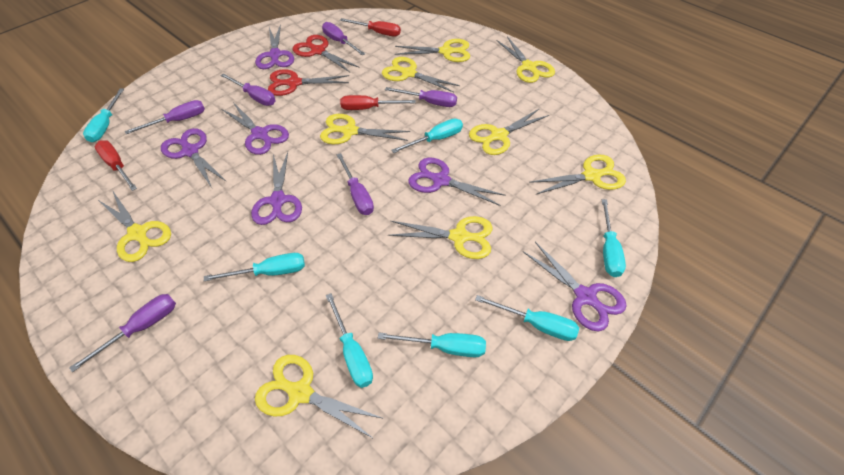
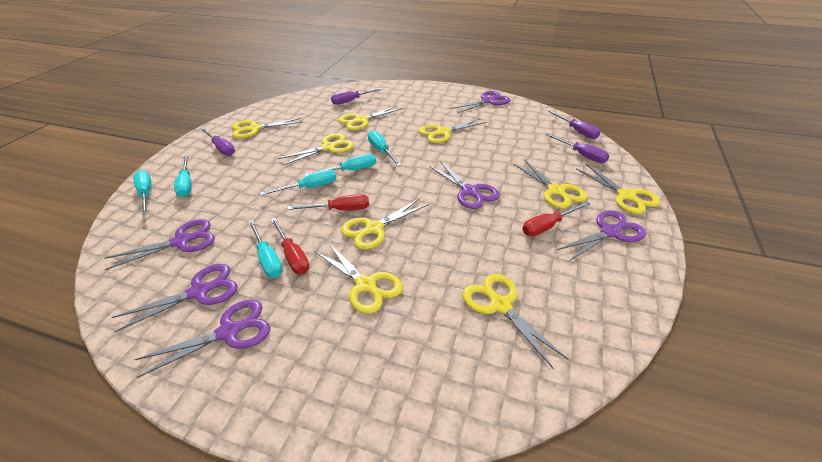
purple screwdriver: [69,294,176,372] [125,100,205,134] [220,73,276,106] [322,22,365,55] [337,153,374,215] [385,87,457,107] = 6 -> [201,128,235,156] [331,88,383,105] [545,133,609,163] [548,110,600,139] = 4
red scissors: [268,69,349,96] [293,35,360,72] = 2 -> none = 0
turquoise screwdriver: [83,89,124,142] [204,253,305,281] [326,293,373,388] [378,333,486,357] [391,118,463,153] [475,295,579,341] [602,199,626,277] = 7 -> [133,170,151,215] [174,155,192,197] [248,220,283,278] [260,170,336,195] [305,154,376,176] [368,131,401,166] = 6

